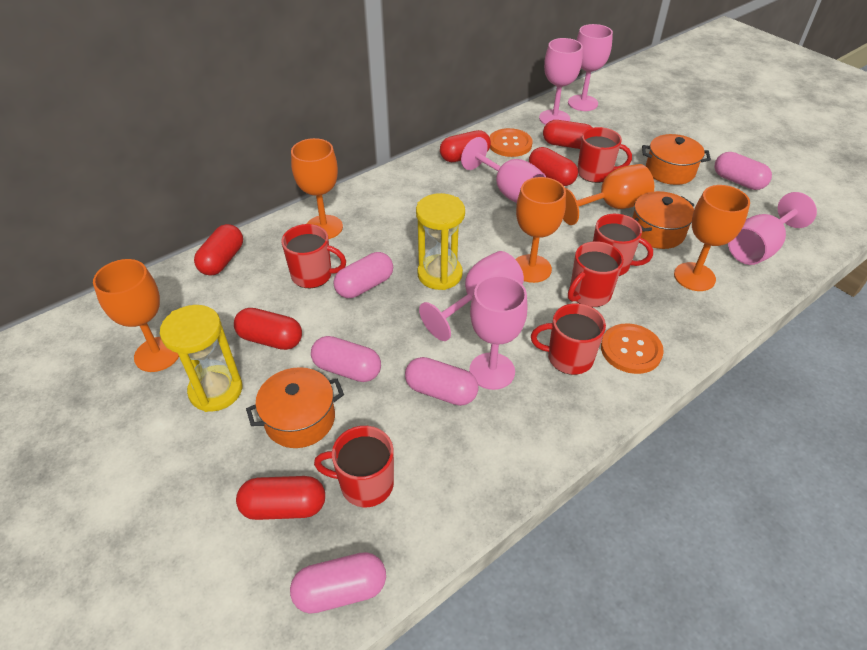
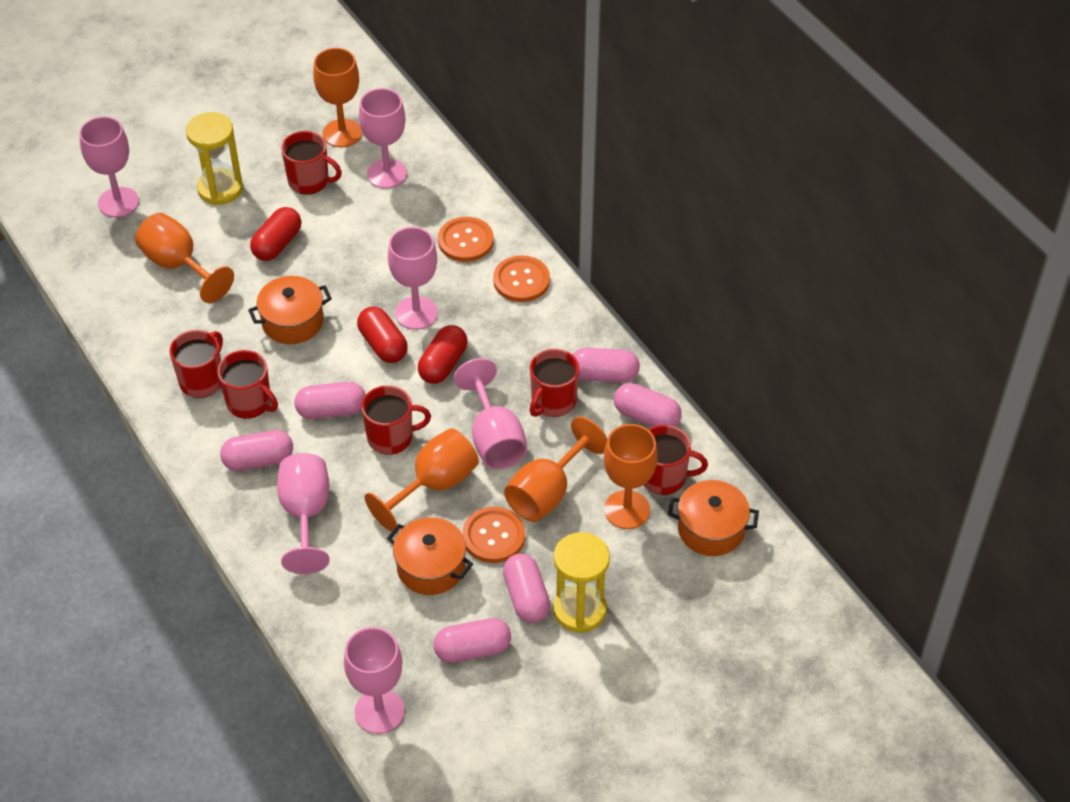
orange button: [489,128,532,157] [601,323,664,374] = 2 -> [438,217,494,262] [462,507,525,563] [493,255,550,302] = 3
pink capsule: [290,552,386,614] [311,336,381,382] [333,252,393,298] [405,357,479,406] [714,152,772,190] = 5 -> [220,430,293,471] [294,382,366,419] [433,618,511,663] [503,553,550,623] [572,348,640,383] [614,383,682,427] = 6
red capsule: [194,224,243,276] [234,308,302,350] [236,476,325,520] [440,130,491,162] [529,147,578,186] [543,120,593,149] = 6 -> [250,207,301,261] [357,306,408,363] [418,325,468,384] = 3

